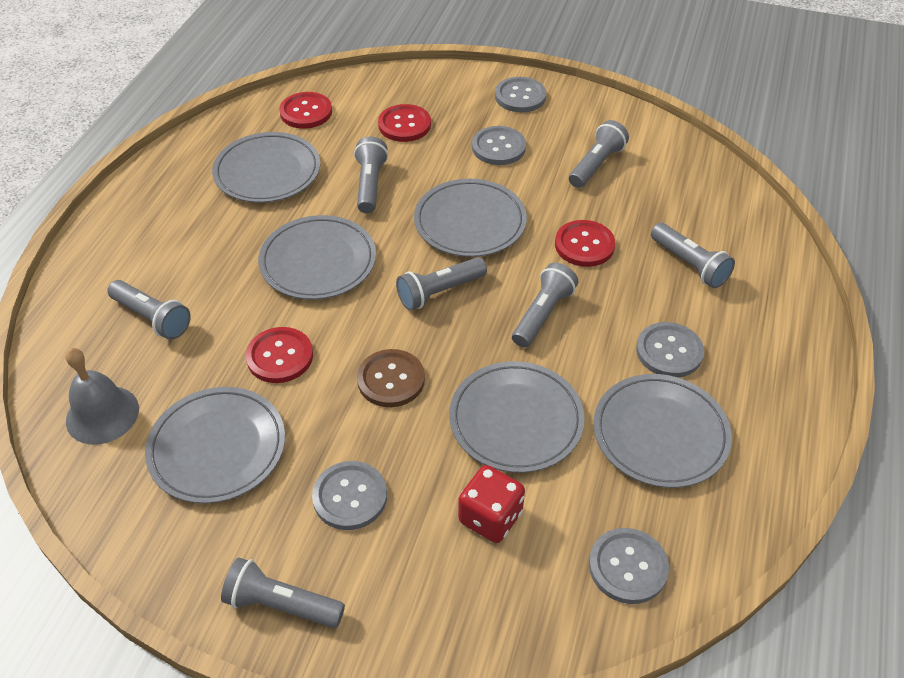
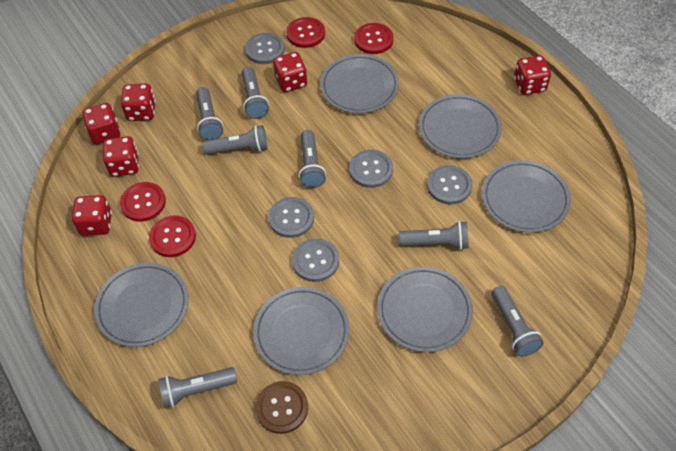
grey bell: [65,348,139,445] = 1 -> none = 0
red dice: [458,465,525,543] = 1 -> [72,195,112,236] [83,103,121,145] [103,136,139,177] [121,83,156,121] [273,52,308,92] [514,55,551,95] = 6

